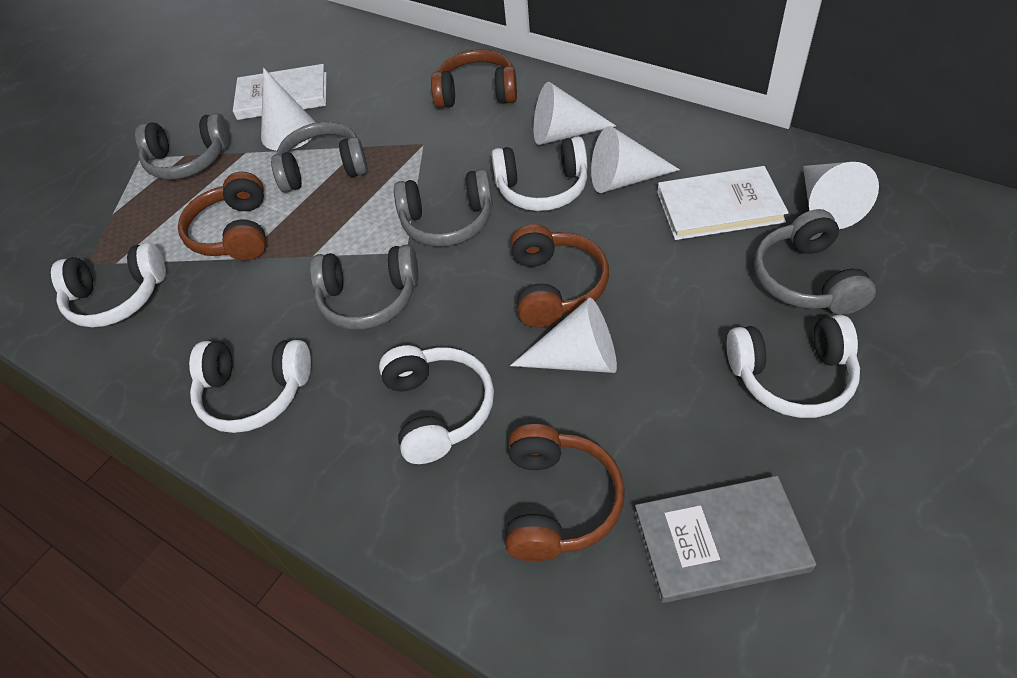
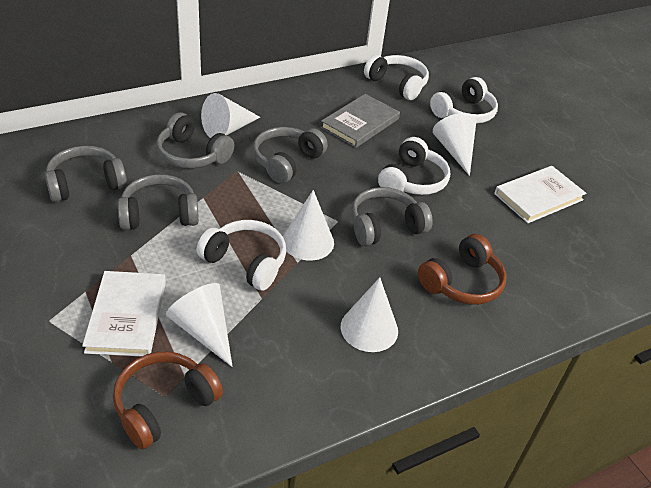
brown headphones: [178,172,266,261] [431,49,517,108] [505,424,625,562] [511,224,609,328] = 4 -> [113,351,223,449] [418,234,507,305] = 2
white headphones: [51,243,166,327] [189,340,311,433] [379,345,494,464] [491,136,588,211] [727,315,860,418] = 5 -> [196,220,286,291] [364,55,429,100] [378,137,450,195] [430,77,498,124] = 4

